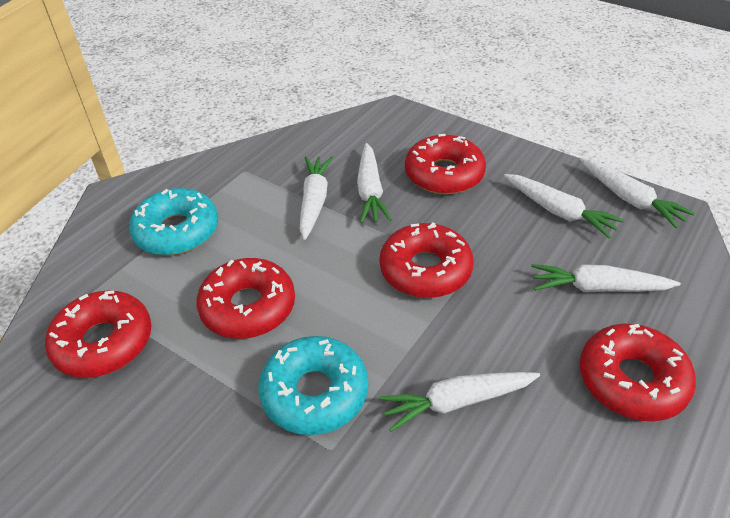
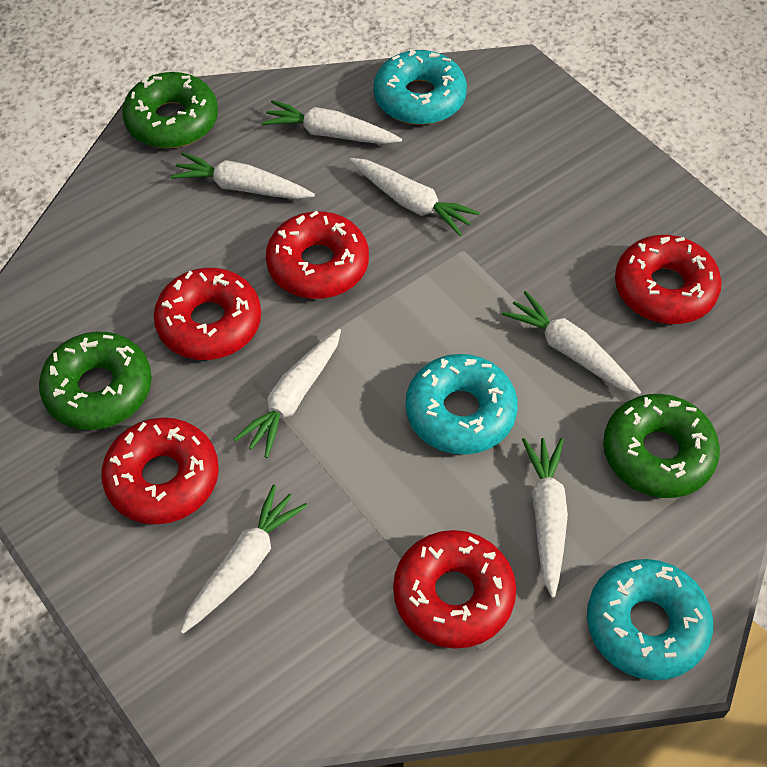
green donut: none = 0 -> [39,332,152,430] [122,72,218,148] [603,394,720,498] = 3
turquoise donut: [129,188,218,256] [258,336,368,435] = 2 -> [373,49,467,125] [406,354,518,455] [587,559,713,680] = 3
white carrot: [300,156,333,240] [357,143,392,223] [379,372,540,432] [504,174,625,238] [531,264,681,292] [580,158,695,228] = 6 -> [170,152,315,199] [180,484,308,634] [233,329,341,458] [261,100,402,144] [350,158,480,236] [502,291,641,395] [522,438,568,598] = 7

